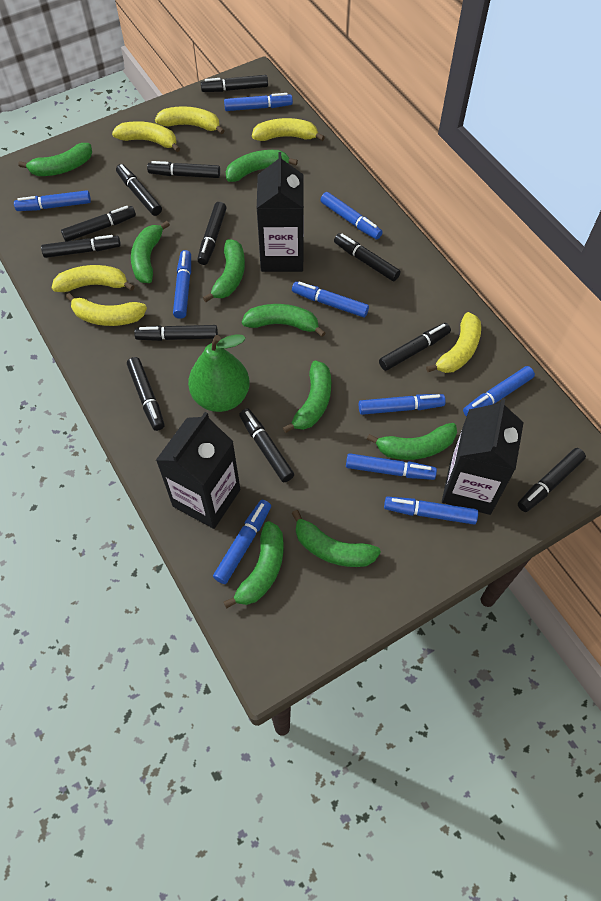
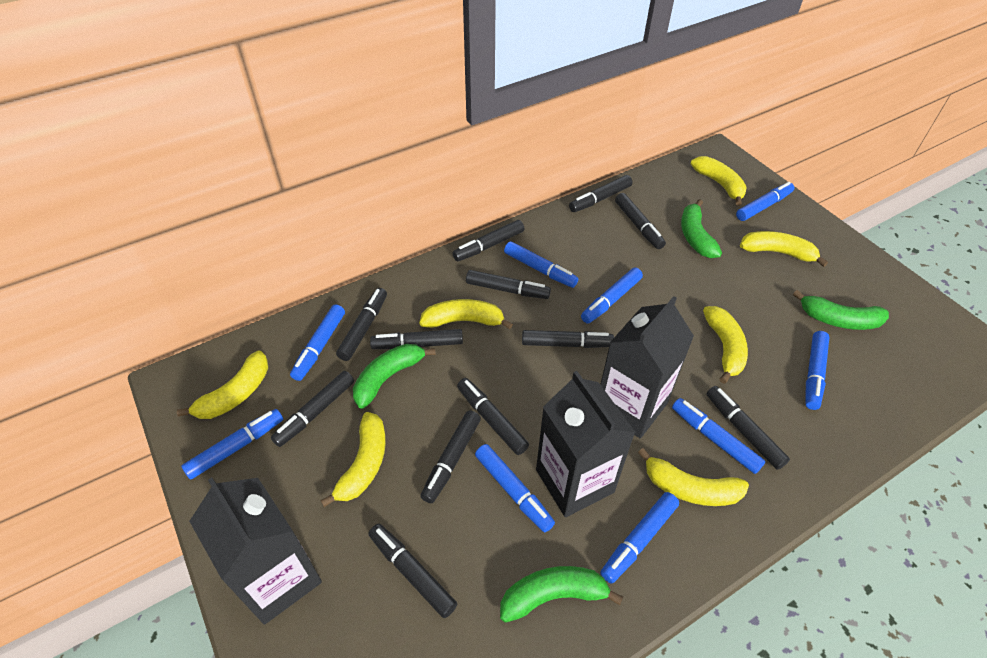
blue marker: [14,190,91,211] [173,250,191,319] [213,500,271,584] [224,93,293,111] [292,281,369,317] [320,192,383,240] [346,453,437,480] [359,394,446,415] [384,497,478,524] [463,366,535,417] = 10 -> [181,409,283,480] [290,304,345,381] [475,444,555,532] [504,241,578,288] [581,268,643,323] [600,492,679,584] [672,398,766,474] [736,182,794,221] [805,331,829,410] = 9
green banana: [18,143,92,176] [131,221,170,283] [203,239,245,302] [224,521,284,609] [225,150,298,182] [242,304,326,337] [283,361,331,433] [292,510,381,567] [367,423,457,460] = 9 -> [353,344,436,409] [500,566,623,623] [681,199,722,258] [793,290,889,330] = 4
green pear: [188,334,250,412] = 1 -> none = 0
yellow banana: [52,265,135,292] [66,293,147,326] [112,121,180,152] [155,106,225,134] [252,118,325,141] [426,312,481,373] = 6 -> [177,350,268,419] [320,412,386,507] [419,299,513,330] [638,448,749,506] [691,156,747,206] [703,306,748,384] [740,231,828,267] = 7

